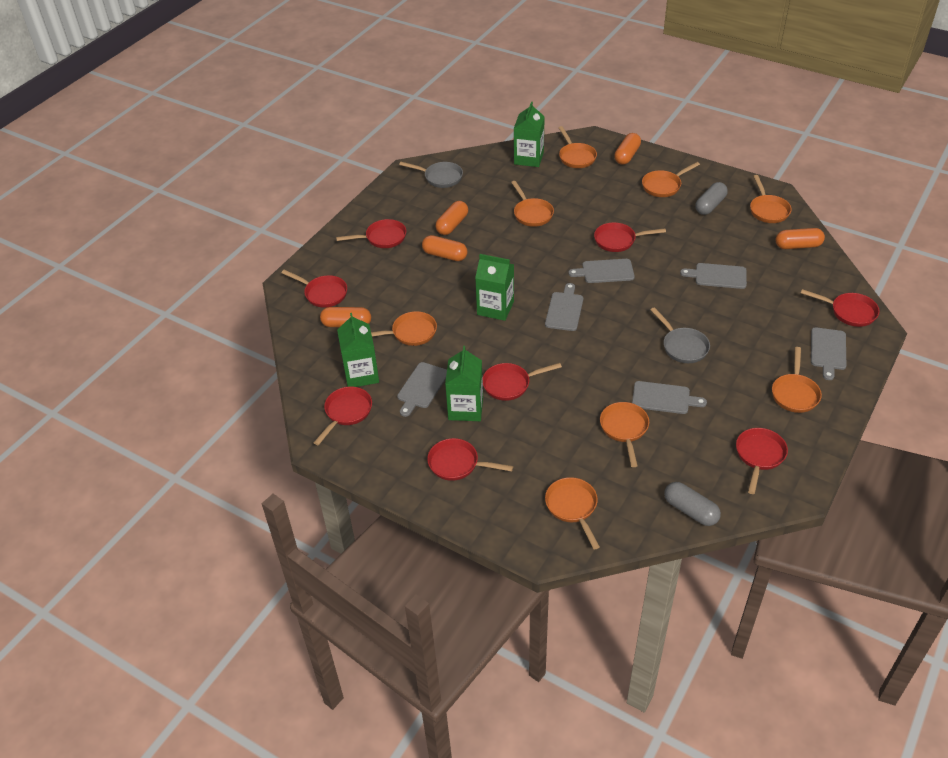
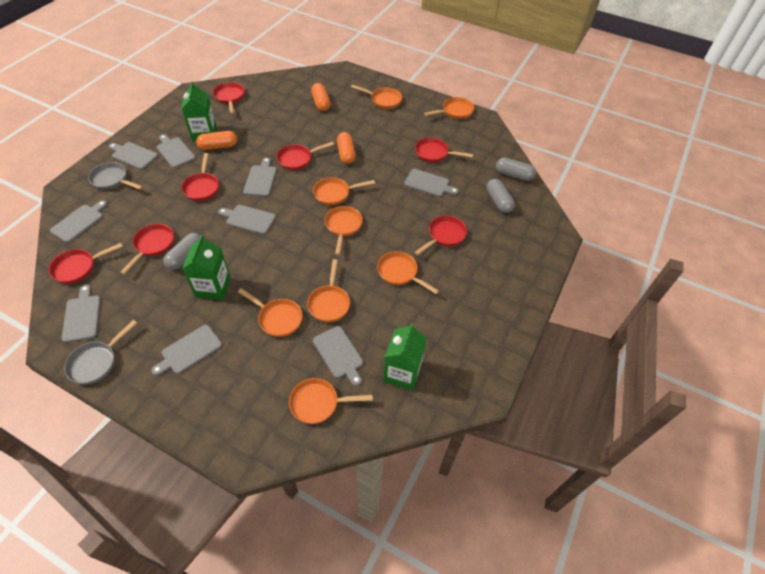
green carton: [337,313,379,387] [445,346,483,421] [475,254,514,321] [514,102,545,167] = 4 -> [181,82,216,141] [182,235,231,300] [383,323,427,390] = 3
grey capsule: [664,482,721,526] [695,182,728,215] = 2 -> [164,233,201,270] [486,179,515,213] [496,157,536,181] = 3
grey cutting board: [397,362,447,417] [545,283,583,331] [568,259,635,283] [632,381,707,414] [680,263,747,289] [811,327,846,380] = 6 -> [50,200,107,243] [61,285,101,342] [109,142,158,169] [151,325,222,376] [157,134,196,168] [218,205,276,234] [243,158,277,197] [313,326,363,386] [404,169,459,197] = 9
orange capsule: [320,307,371,327] [422,235,467,261] [435,201,468,235] [614,133,641,165] [775,228,825,249] = 5 -> [196,131,237,150] [311,83,330,111] [337,132,356,164] = 3
red pan: [282,270,347,308] [314,387,372,445] [336,219,406,248] [427,438,513,481] [483,363,562,401] [594,222,666,252] [736,428,788,494] [801,289,880,327] = 8 -> [49,243,123,284] [120,224,174,274] [181,153,219,201] [213,82,245,114] [276,142,334,170] [415,138,473,162] [415,216,467,255] = 7

